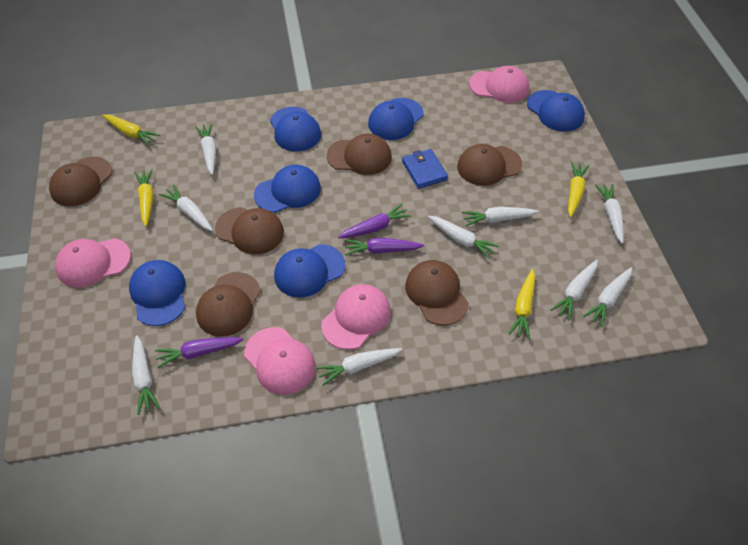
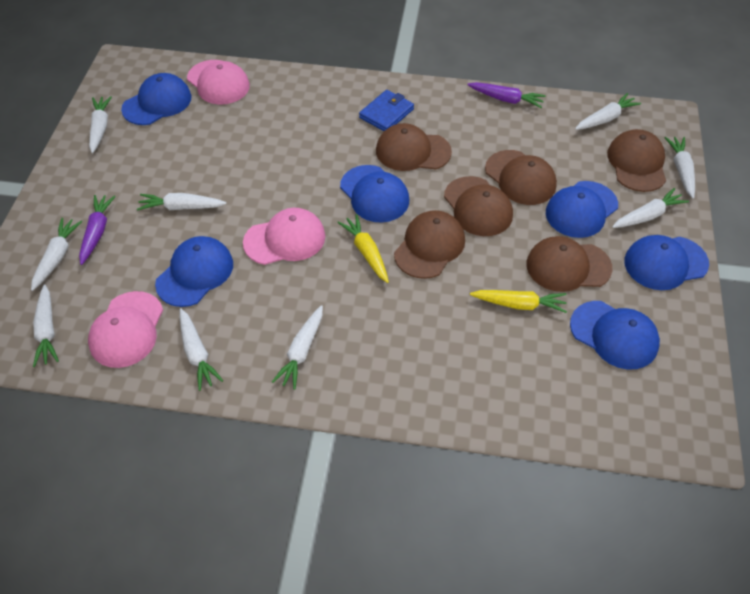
pink cap: [55,238,131,287] [244,327,316,395] [321,284,391,350] [469,66,530,103] = 4 -> [88,291,163,368] [187,60,250,105] [243,208,325,265] = 3
purple carrot: [155,337,244,368] [338,204,411,238] [345,238,424,256] = 3 -> [79,195,116,265] [467,82,546,108] = 2
yellow carrot: [102,114,160,146] [134,169,154,226] [508,269,535,339] [568,162,589,218] = 4 -> [337,214,389,283] [470,290,567,313] = 2

